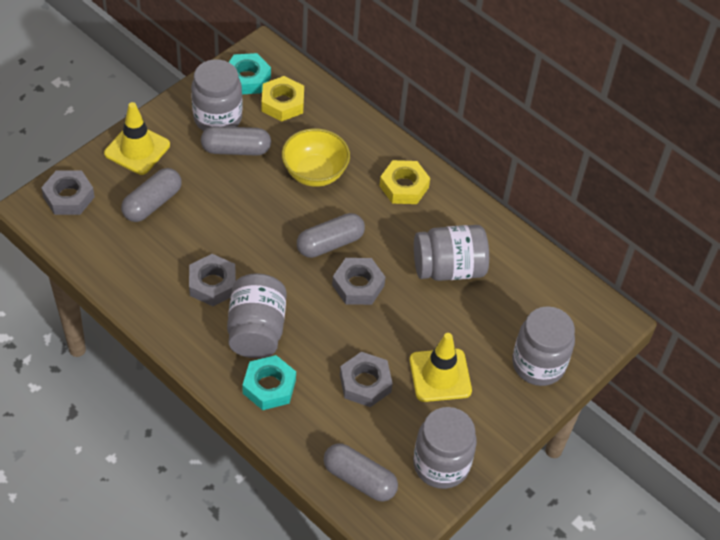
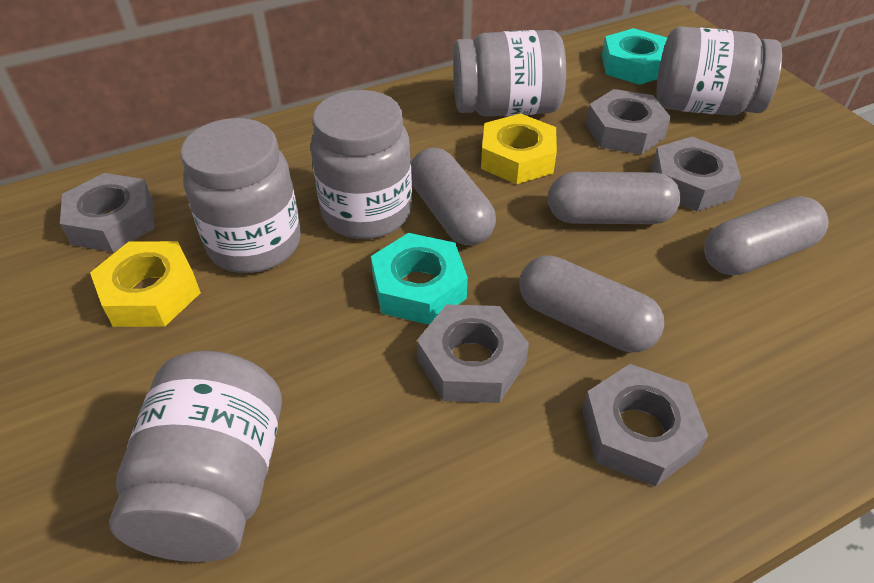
grey nut: [41,170,95,215] [189,254,236,306] [332,258,385,305] [340,352,393,407] = 4 -> [60,173,155,252] [417,304,529,403] [582,364,708,487] [586,89,671,155] [651,137,741,212] = 5
yellow bowl: [282,128,350,187] = 1 -> none = 0
yellow traffic cone: [104,102,170,175] [410,333,472,402] = 2 -> none = 0

